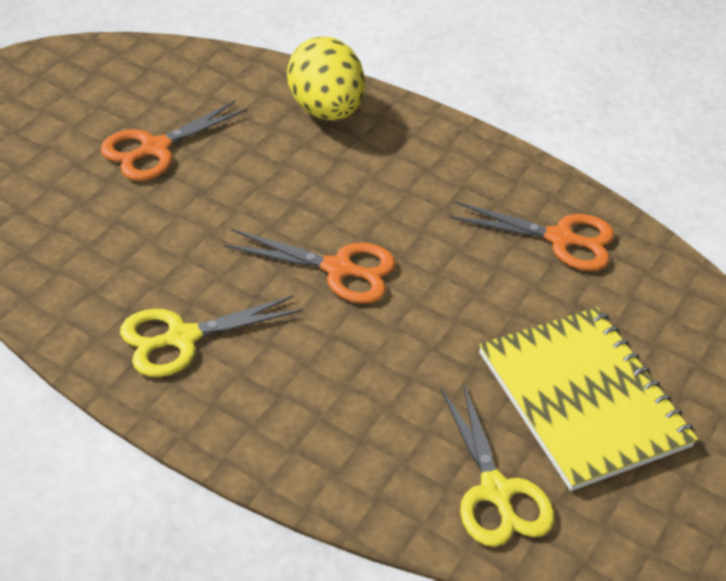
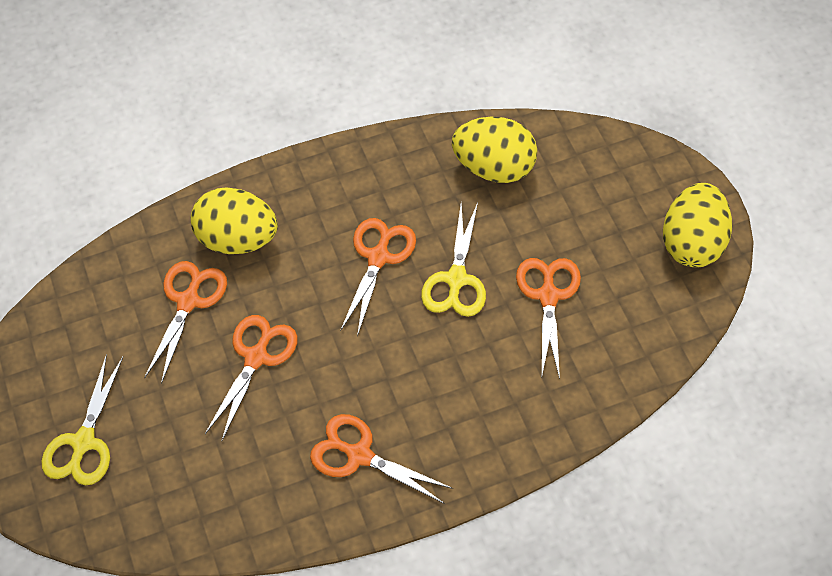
orange scissors: [100,101,247,181] [224,229,396,304] [450,201,614,271] = 3 -> [144,261,227,384] [205,315,297,440] [310,414,453,504] [340,218,416,337] [516,258,581,379] = 5
yellow egg: [287,37,365,120] = 1 -> [191,187,278,254] [452,117,537,183] [663,183,732,267] = 3
yellow notebook: [479,307,698,491] = 1 -> none = 0

